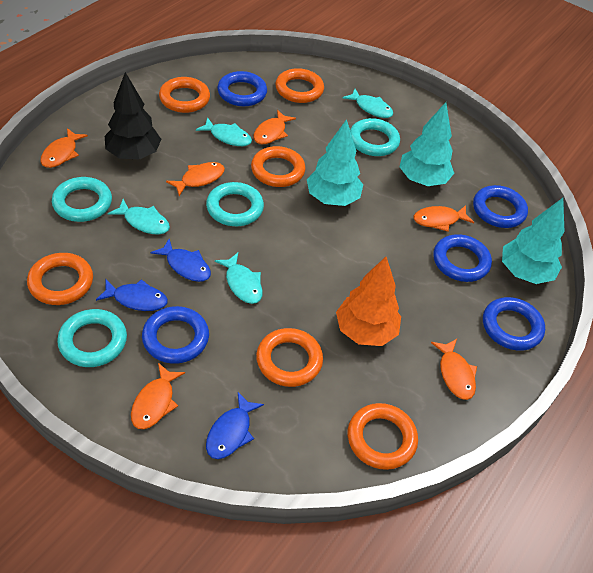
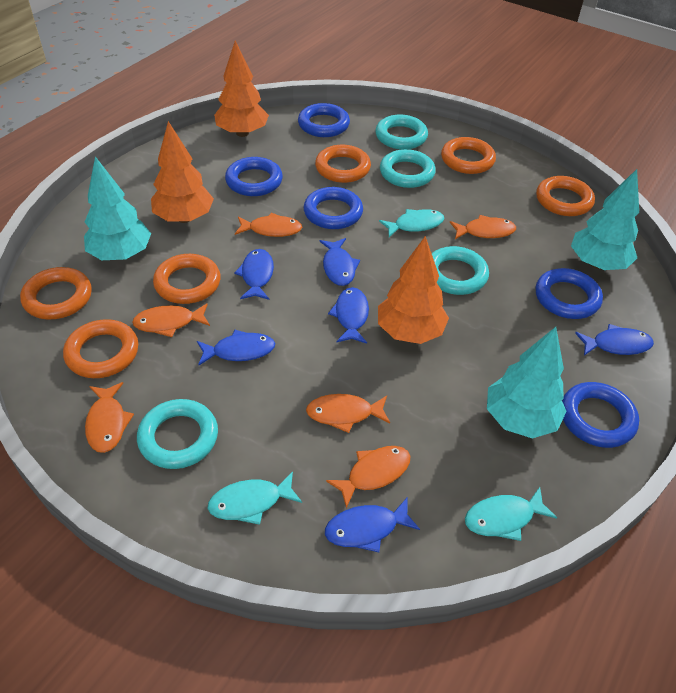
black tree: [105,72,161,160] = 1 -> none = 0
blue fish: [96,279,168,311] [151,239,211,282] [206,392,264,459] = 3 -> [197,330,275,365] [234,249,274,300] [319,238,360,286] [325,498,420,552] [328,287,369,344] [575,324,654,356] = 6
orange tree: [336,257,401,346] = 1 -> [151,121,214,223] [214,41,269,137] [378,236,449,344] = 3
turquoise fish: [108,199,170,234] [196,117,252,146] [215,253,263,304] [343,89,393,118] = 4 -> [207,471,302,525] [379,209,444,237] [465,487,557,541] = 3

